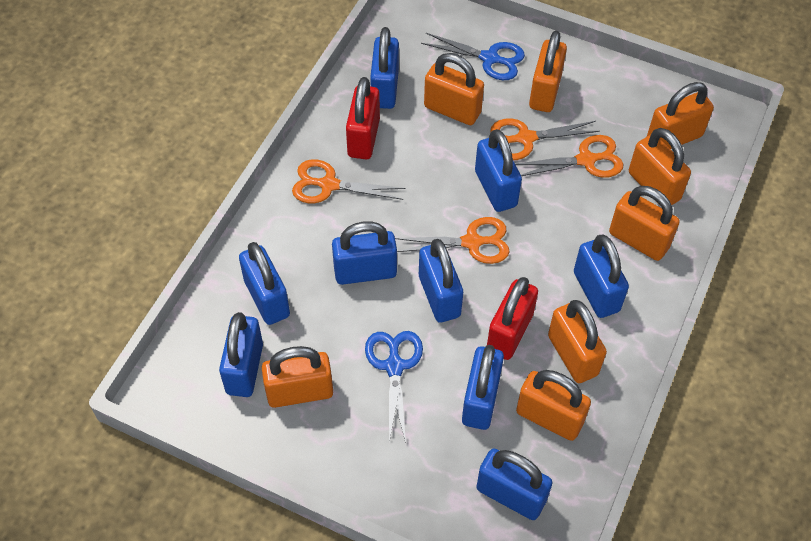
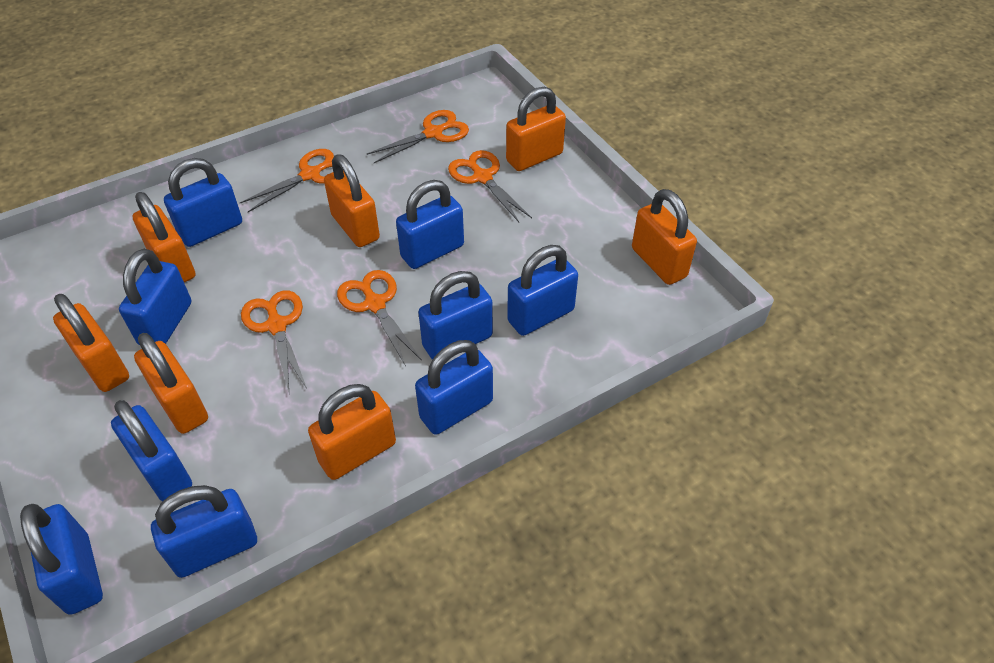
blue scissors: [365,331,423,443] [421,33,525,80] = 2 -> none = 0
orange padlock: [262,346,333,408] [424,53,484,125] [516,370,591,441] [529,31,567,112] [548,300,607,383] [609,186,680,261] [629,128,691,205] [647,82,714,149] = 8 -> [53,294,129,392] [132,192,195,282] [134,333,208,434] [308,384,396,480] [324,154,380,247] [506,87,566,171] [632,189,697,285] = 7
orange scissors: [292,159,406,203] [395,217,510,264] [490,118,600,160] [515,135,623,178] = 4 -> [240,149,334,212] [241,290,307,392] [337,270,422,366] [366,110,469,163] [448,150,532,222] = 5
red padlock: [346,77,380,159] [487,277,538,360] = 2 -> none = 0

